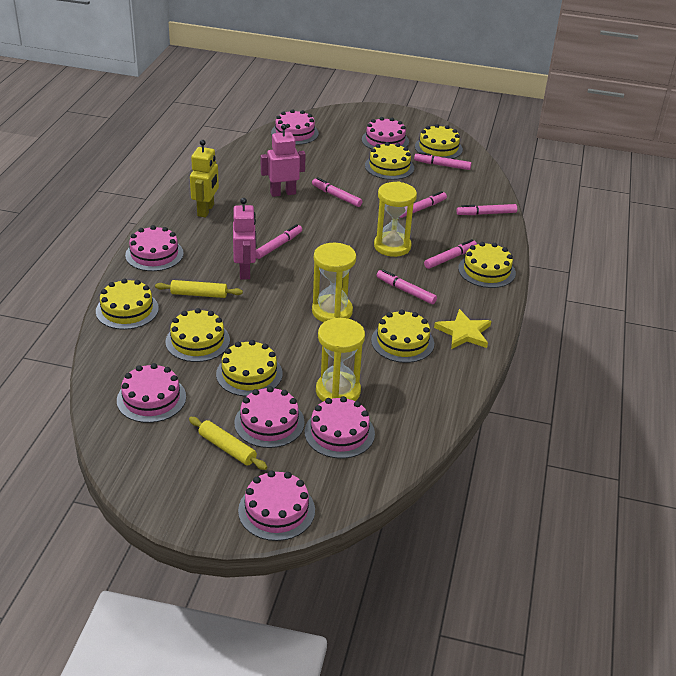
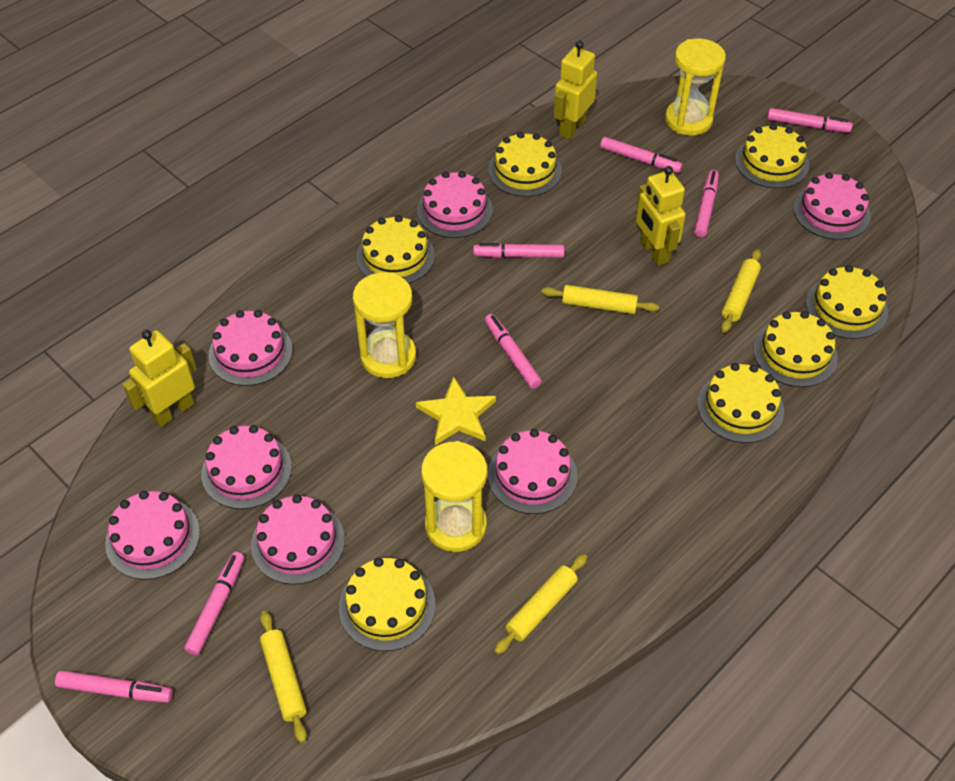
pink robot: [233,198,256,279] [261,124,306,197] = 2 -> none = 0
yellow robot: [190,140,219,217] = 1 -> [122,330,197,427] [554,41,597,139] [636,166,686,266] = 3
yellow rolling pin: [155,280,243,298] [189,417,267,470] = 2 -> [260,611,307,743] [494,554,587,654] [542,285,659,314] [721,249,761,333] = 4

